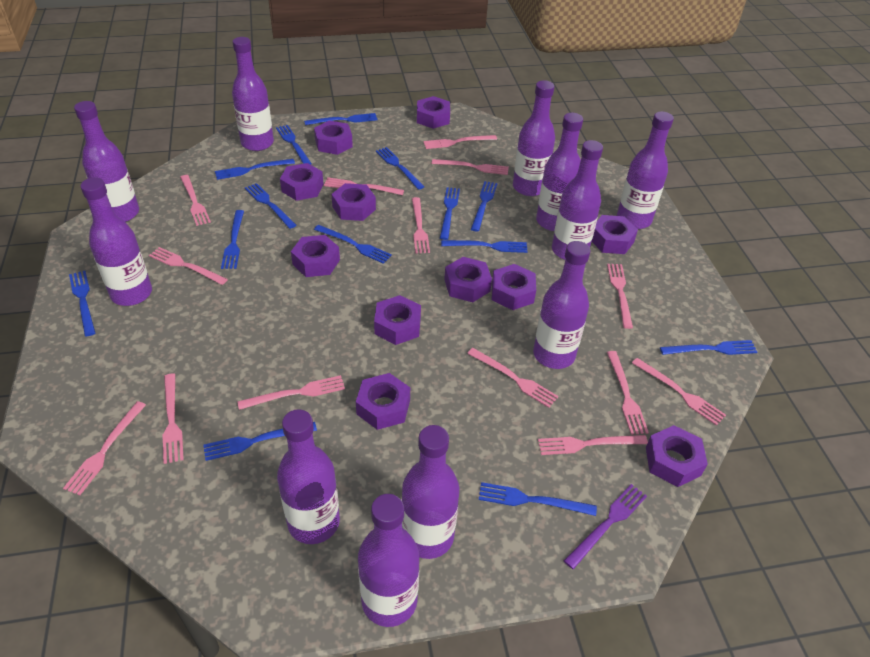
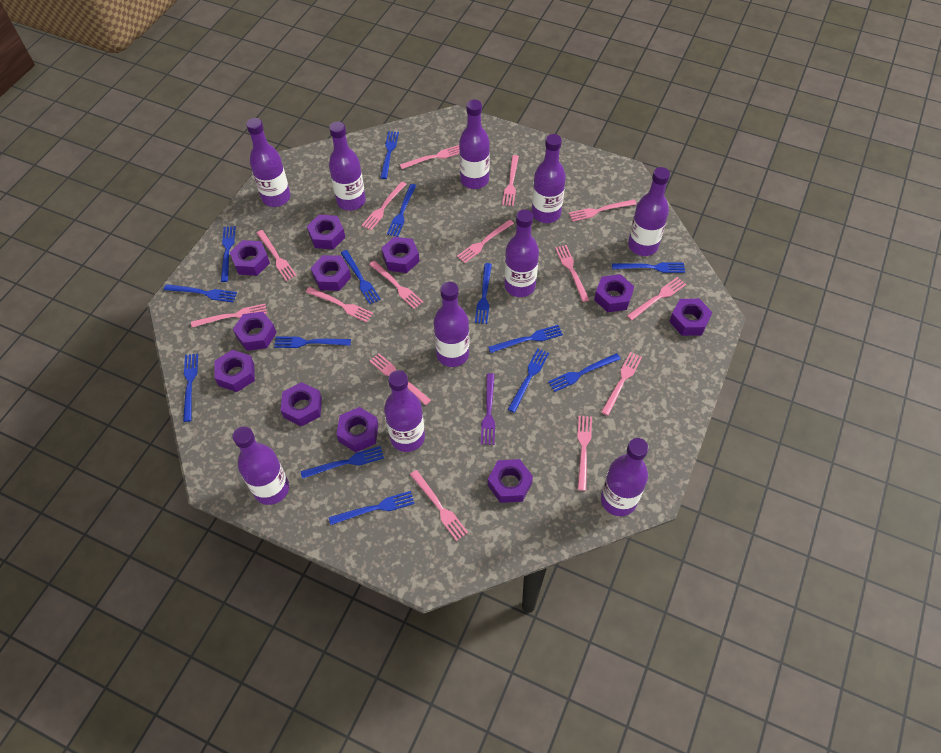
pink fork: [63,401,146,495] [149,247,228,285] [163,374,184,464] [180,175,211,226] [237,375,345,410] [324,177,404,195] [412,197,430,253] [423,135,497,149] [432,159,509,175] [467,348,559,408] [538,435,648,455] [607,264,633,329] [607,351,649,435] [632,358,726,426] = 14 -> [191,304,267,327] [257,230,297,281] [306,287,373,322] [362,181,407,230] [369,261,423,309] [370,353,431,405] [400,145,459,169] [410,470,468,541] [457,220,514,263] [502,155,519,206] [555,245,589,302] [569,199,637,222] [577,416,592,491] [601,352,642,416] [627,277,686,320] = 15
purple bottle: [74,101,139,222] [80,177,152,306] [232,37,274,151] [277,409,340,544] [358,494,419,627] [402,425,459,559] [513,80,555,196] [533,241,590,369] [536,113,583,231] [552,140,603,260] [617,112,674,229] = 11 -> [232,426,289,505] [246,118,291,207] [329,121,366,211] [384,370,425,452] [434,282,469,367] [459,100,490,189] [504,209,539,297] [532,134,566,223] [601,438,649,516] [628,167,670,256] = 10

